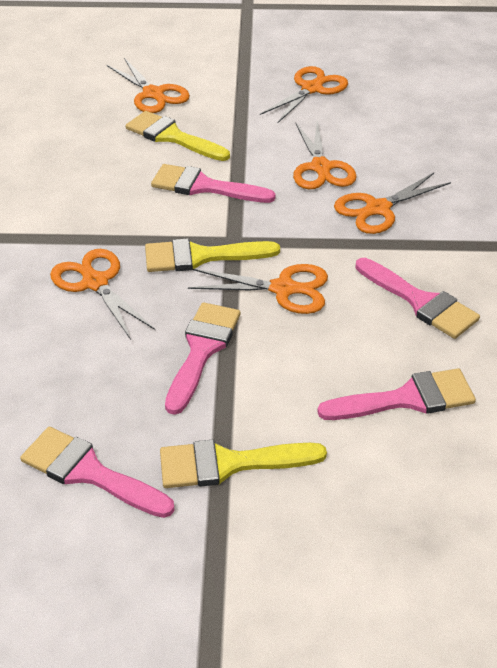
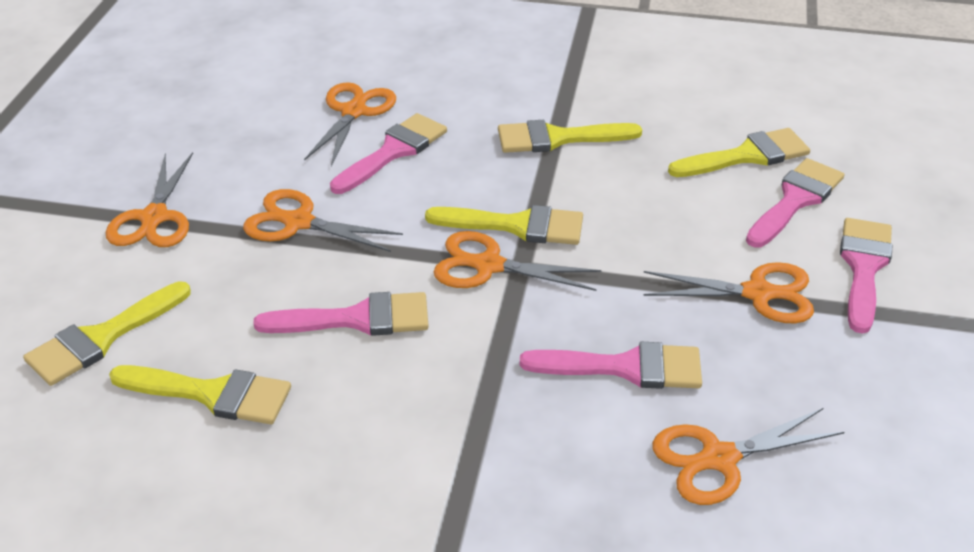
yellow brush: [126,111,230,161] [145,238,280,272] [160,440,327,488] = 3 -> [23,281,191,386] [109,365,291,424] [425,205,583,245] [498,120,642,153] [668,128,810,177] = 5

